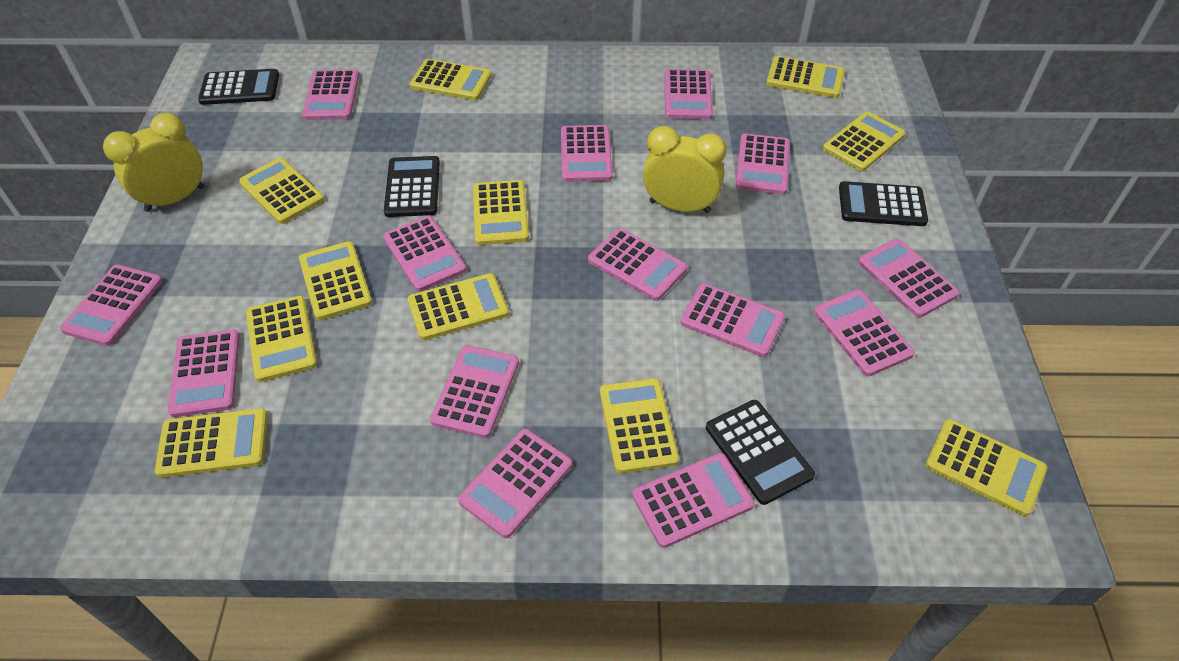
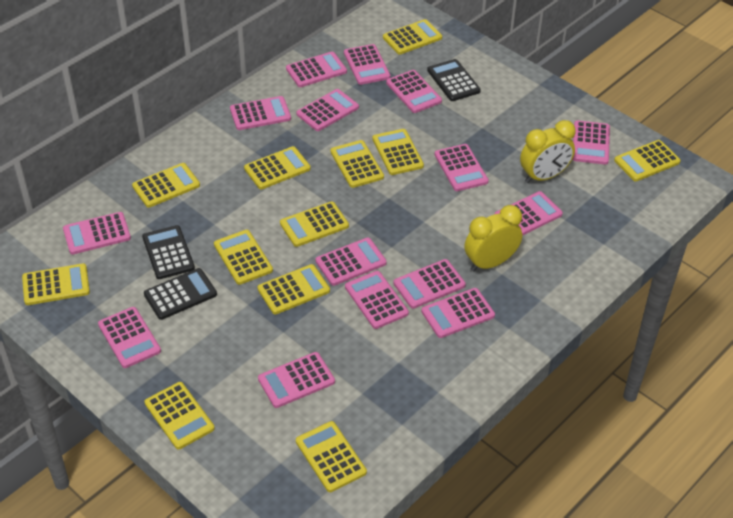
black calculator: [198,69,279,105] [384,156,440,217] [706,400,815,505] [839,181,928,226] = 4 -> [142,225,195,279] [144,268,217,320] [427,59,481,101] = 3
pink calculator: [60,264,163,346] [167,329,240,417] [302,69,359,120] [383,216,466,292] [430,345,519,438] [458,429,572,538] [561,125,613,182] [588,228,687,301] [632,453,754,548] [665,69,713,119] [680,283,785,357] [736,134,790,195] [814,289,915,376] [858,238,959,318] = 14 -> [63,212,131,255] [98,307,161,368] [230,96,291,130] [258,352,335,408] [286,52,347,87] [296,89,359,131] [316,237,387,286] [344,44,390,85] [345,271,409,329] [386,70,442,113] [393,259,466,309] [421,288,495,338] [435,144,489,191] [494,191,563,236] [572,121,610,165] = 15
yellow calculator: [154,408,268,478] [239,158,324,224] [246,296,317,382] [299,241,372,320] [408,273,509,340] [410,59,492,100] [473,180,529,245] [600,378,679,473] [766,56,845,98] [823,111,905,171] [925,419,1047,516] = 11 -> [22,263,90,305] [132,163,200,208] [145,382,215,449] [214,230,273,285] [244,146,311,190] [258,264,330,314] [280,201,349,247] [296,421,367,492] [330,140,384,188] [373,129,424,175] [383,19,442,55] [614,140,681,181] = 12

